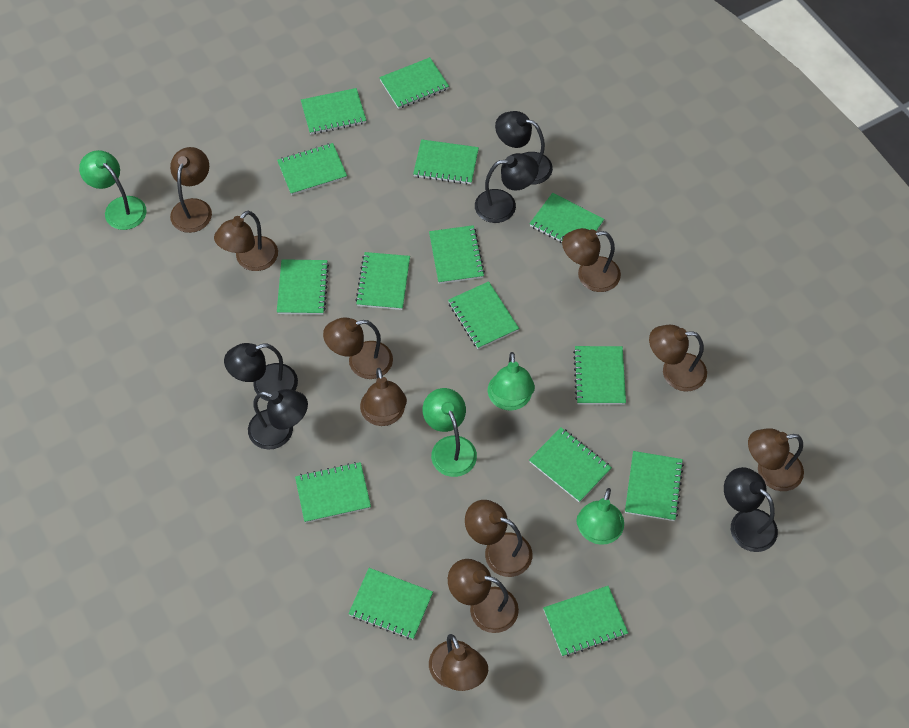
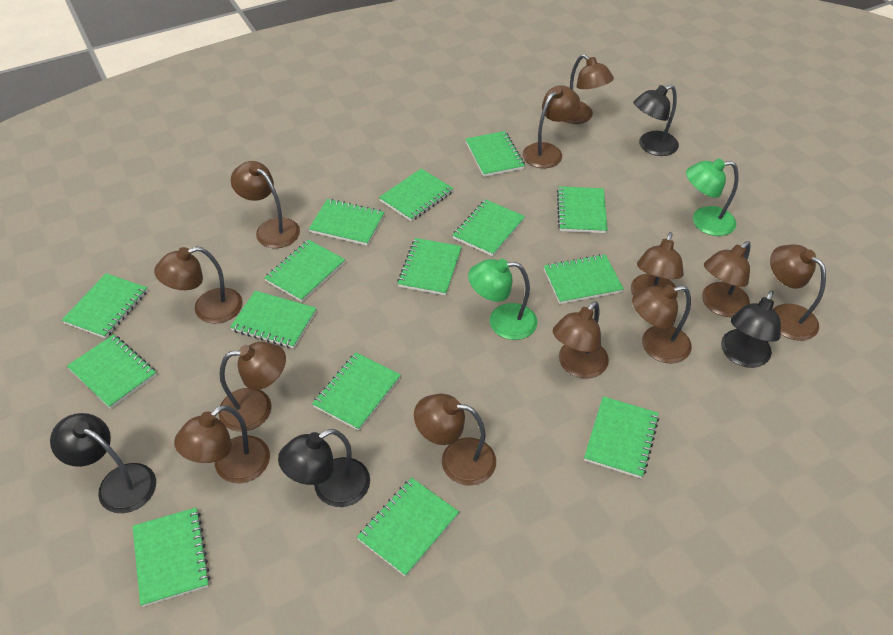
black lamp: [224,343,298,401] [248,389,308,450] [475,153,539,223] [495,111,553,185] [724,467,778,552] = 5 -> [50,413,156,513] [278,429,370,507] [634,85,679,156] [721,291,781,368] = 4
brown lamp: [170,147,212,233] [214,211,278,271] [323,317,393,379] [360,368,407,426] [429,634,488,691] [448,559,519,633] [465,500,532,577] [562,228,621,292] [649,325,707,392] [748,428,804,491] = 10 -> [154,247,243,324] [174,405,270,483] [218,342,286,432] [231,161,300,248] [414,394,496,486] [523,85,580,168] [553,301,609,378] [564,54,614,124] [631,232,684,298] [632,284,692,363] [702,241,751,317] [770,244,826,341] = 12
green lamp: [79,150,147,230] [423,388,477,477] [488,352,535,411] [576,488,624,545] = 4 -> [468,259,537,340] [686,158,739,236] = 2

